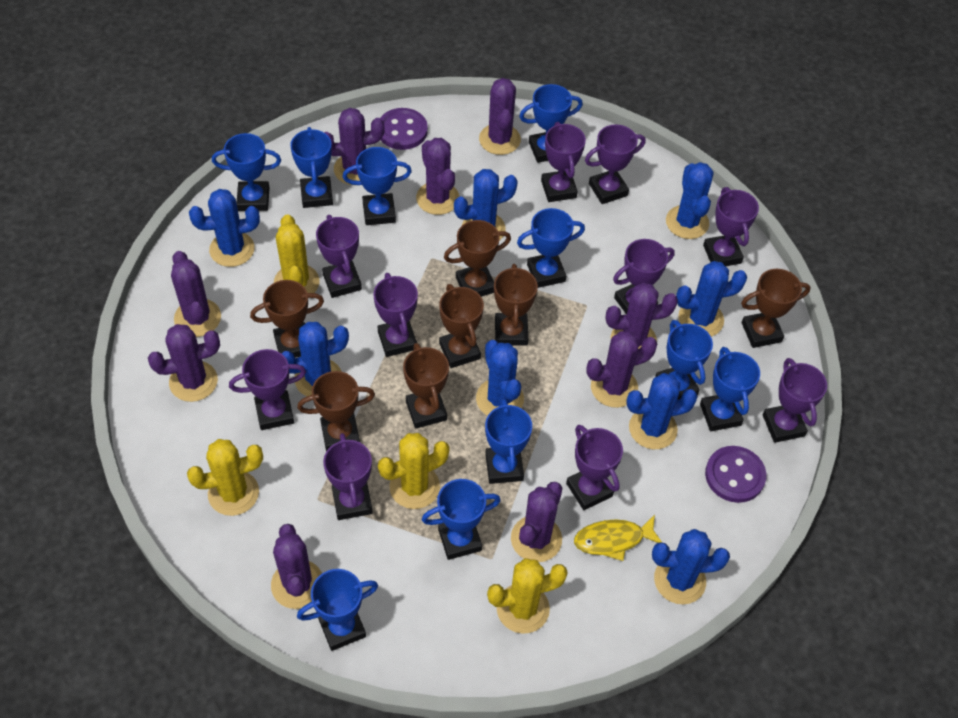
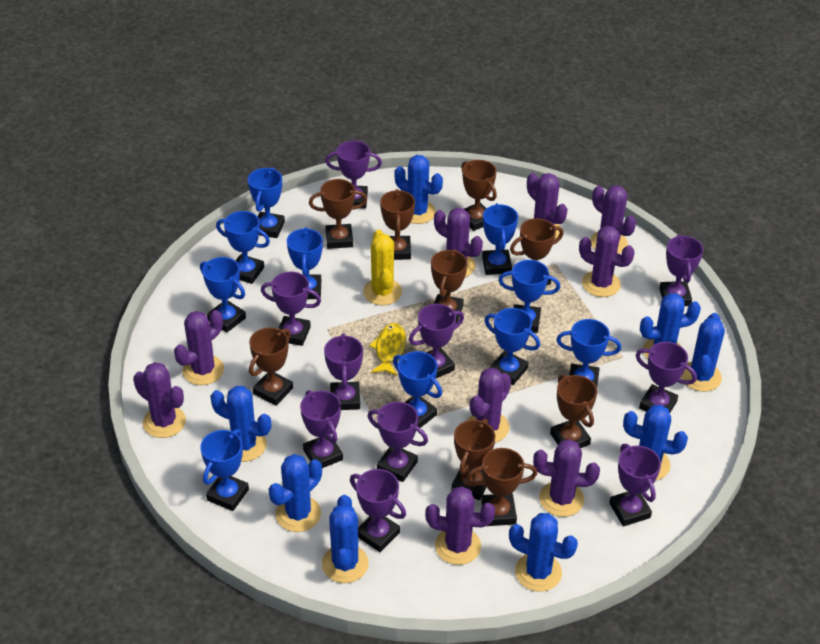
brown trophy: [250,280,324,358] [297,371,375,451] [403,343,449,428] [439,284,484,368] [444,220,511,297] [494,264,538,346] [741,269,811,348] = 7 -> [249,328,293,406] [309,179,367,249] [380,189,415,260] [431,249,467,323] [452,419,495,500] [461,160,497,231] [467,448,537,526] [510,218,563,285] [550,374,597,448] = 9
purple button: [380,108,428,150] [705,446,766,503] = 2 -> none = 0
yellow cactus: [187,439,263,516] [274,214,320,293] [378,433,450,509] [487,558,568,634] = 4 -> [363,230,402,305] = 1

